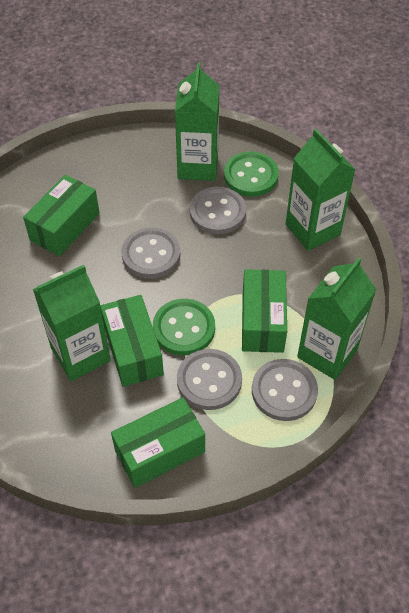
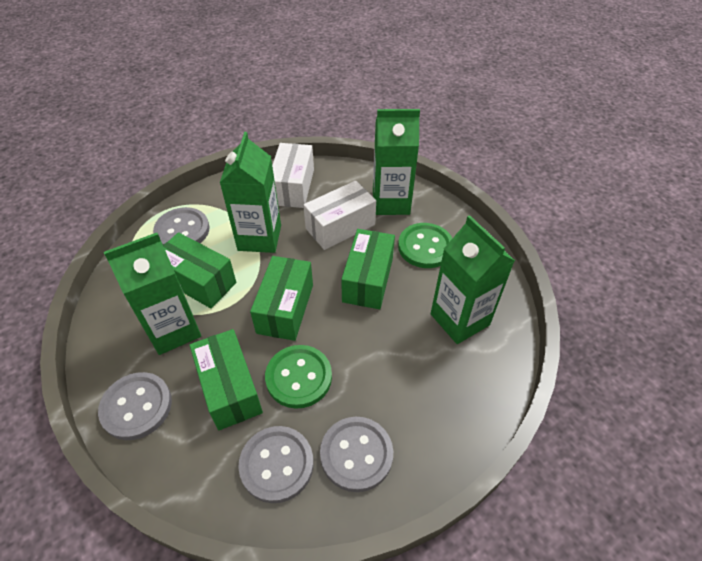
white box: none = 0 -> [272,143,314,208] [303,181,376,250] = 2

